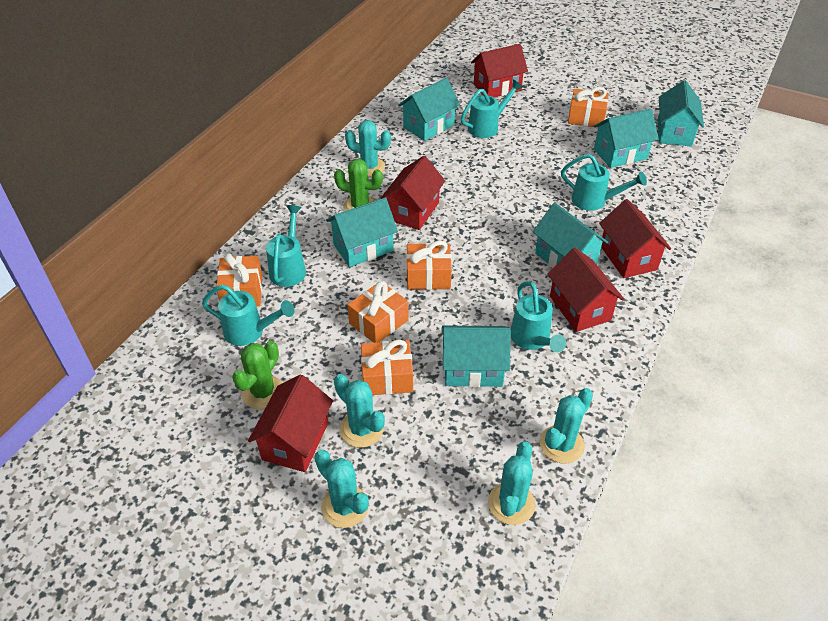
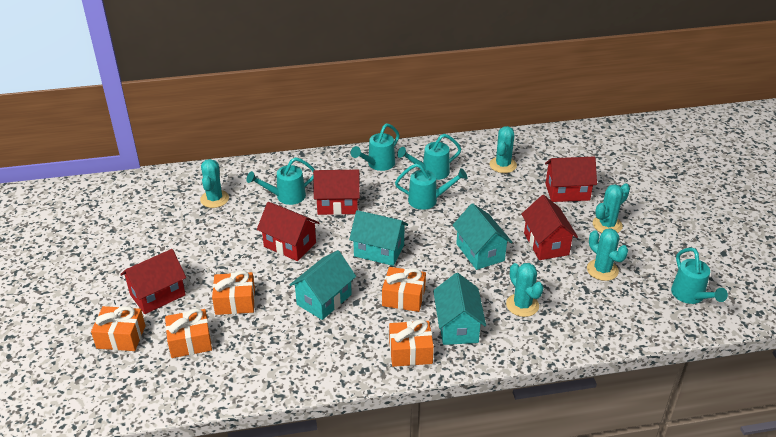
green cactus: [232,341,282,409] [334,159,383,211] = 2 -> none = 0
turquoise house: [326,198,398,267] [398,78,460,141] [442,325,511,387] [533,203,608,268] [594,109,659,168] [658,80,704,147] = 6 -> [290,250,356,320] [349,210,408,266] [433,273,486,345] [453,203,512,270] = 4

